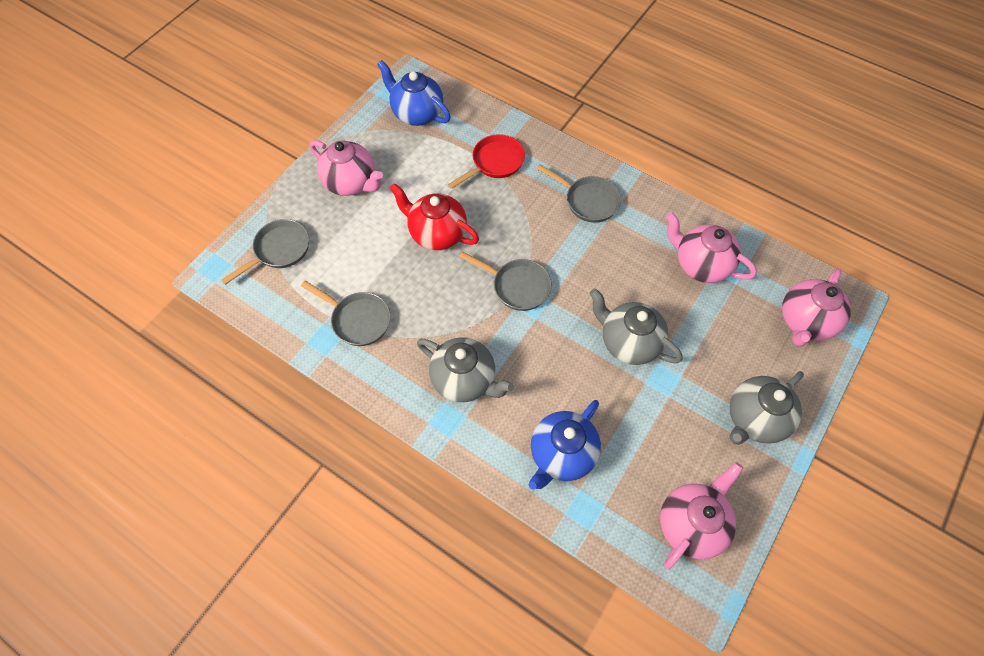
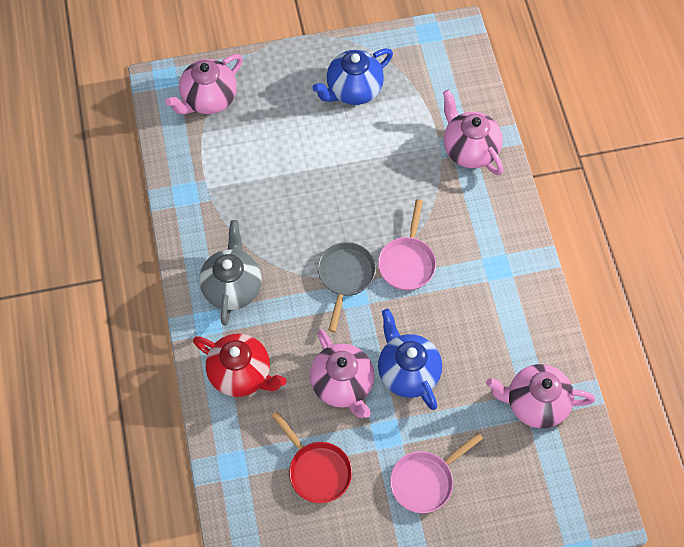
grey pan: [221,219,309,285] [301,281,391,346] [459,252,552,311] [537,164,621,223] = 4 -> [318,242,376,332] = 1
grey teapot: [417,337,514,402] [589,288,683,365] [729,371,804,445] = 3 -> [199,220,261,326] = 1
pink pan: none = 0 -> [378,199,436,291] [390,433,483,513] = 2

